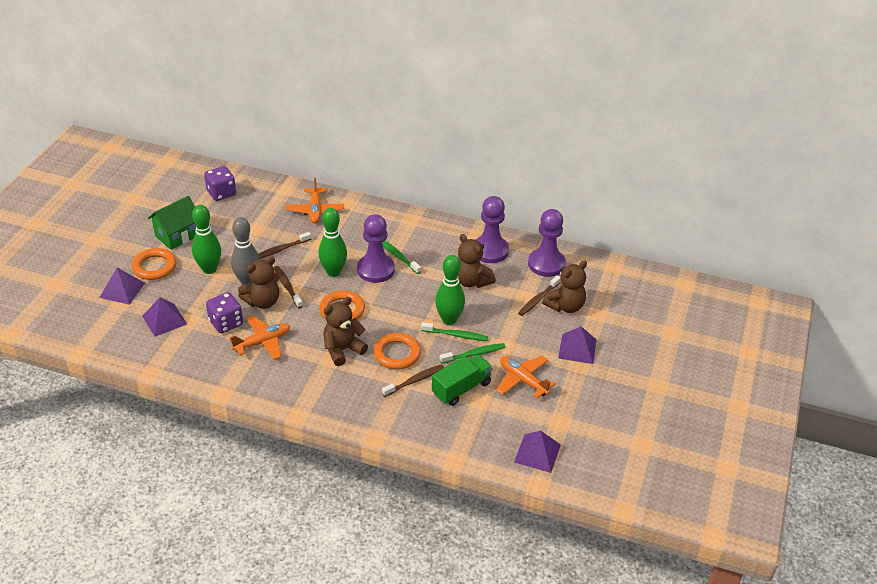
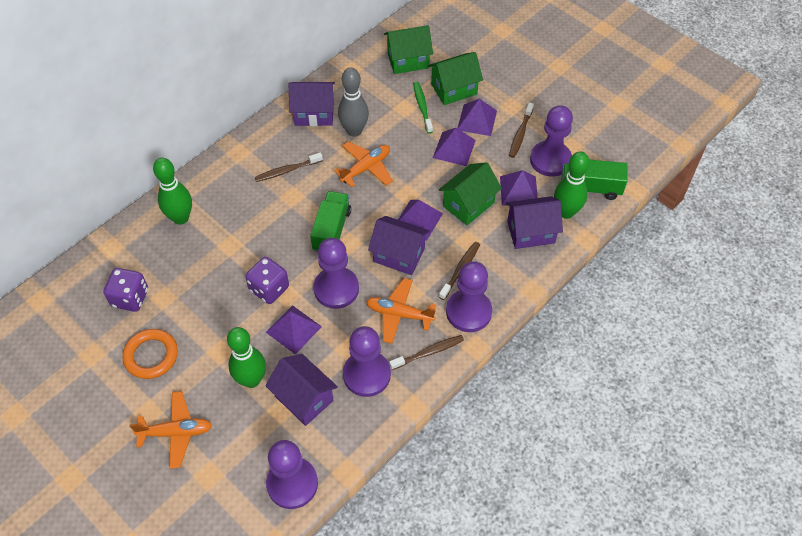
brown teddy bear: [238,256,279,309] [323,297,368,366] [458,234,496,288] [542,260,587,313] = 4 -> none = 0
green house: [148,196,196,250] = 1 -> [384,25,433,74] [428,52,483,105] [439,162,502,225] = 3
green toothbrush: [382,241,421,274] [421,322,488,341] [440,343,506,364] = 3 -> [413,82,433,134] = 1
green truck: [432,355,493,406] = 1 -> [310,191,351,252] [562,159,628,200] = 2
orange ring: [132,248,177,280] [319,290,365,320] [373,333,421,369] = 3 -> [122,329,178,379] = 1
purple house: none = 0 -> [265,354,338,426] [289,82,335,126] [368,216,430,275] [506,196,563,249] = 4
purple pawn: [357,214,395,283] [476,196,509,263] [528,209,566,277] = 3 -> [266,440,318,509] [314,238,359,309] [343,326,391,397] [446,261,492,332] [530,105,573,177] = 5
purple pyramid: [99,268,145,305] [142,297,187,337] [514,431,561,473] [558,326,597,364] = 4 -> [266,305,322,355] [398,200,443,241] [433,128,476,166] [457,98,497,136] [500,170,538,206] = 5

